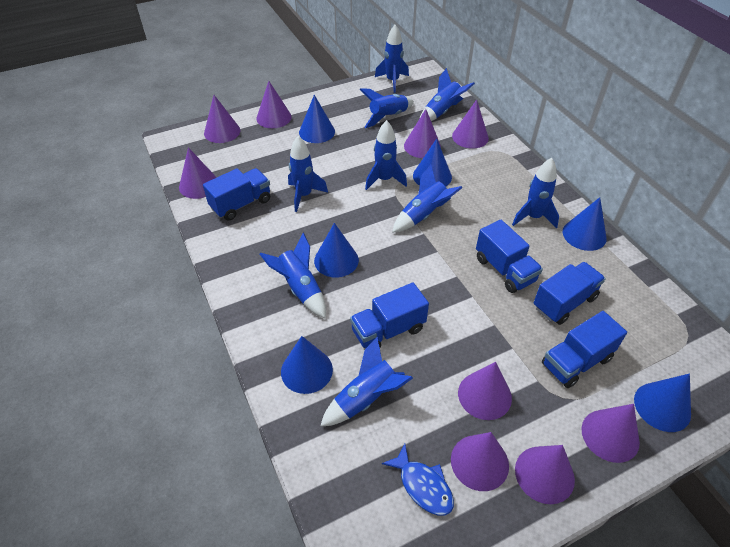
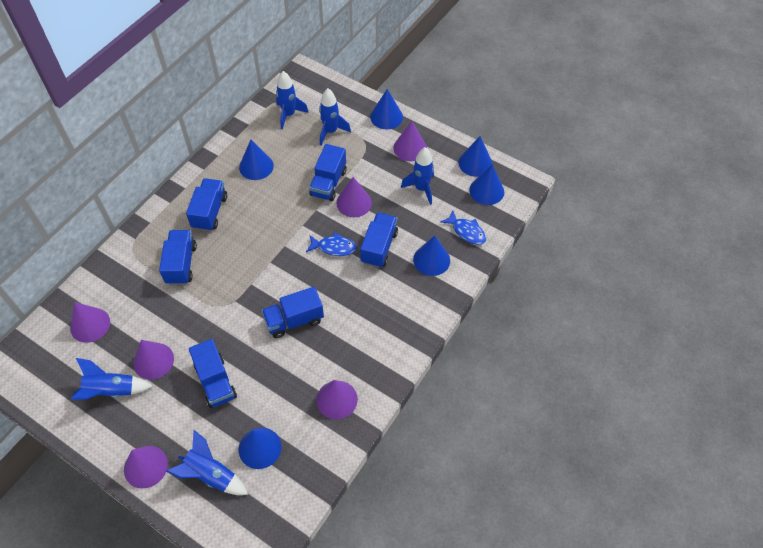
blue fish: [382,444,454,516] = 1 -> [306,232,357,256] [440,211,486,245] = 2
blue rocket: [260,233,326,319] [288,136,328,212] [320,337,413,427] [360,88,414,128] [365,120,407,190] [375,25,409,93] [392,165,462,233] [420,68,475,121] [512,158,559,228] = 9 -> [71,358,153,400] [166,430,248,495] [276,71,309,129] [319,88,351,145] [401,147,434,205] = 5
blue truck: [203,168,270,221] [350,283,429,348] [476,220,543,293] [534,262,606,325] [542,311,627,388] = 5 -> [159,230,197,285] [186,178,227,231] [189,339,237,408] [262,287,324,338] [309,144,347,201] [360,212,398,268] = 6
purple cone: [179,147,217,199] [204,95,240,143] [256,81,292,128] [404,109,441,158] [451,432,509,491] [452,100,489,149] [458,362,512,420] [515,445,575,504] [582,404,640,463] = 9 -> [70,302,110,343] [124,446,168,489] [133,340,174,380] [316,380,358,419] [336,177,372,217] [393,121,427,161] = 6

